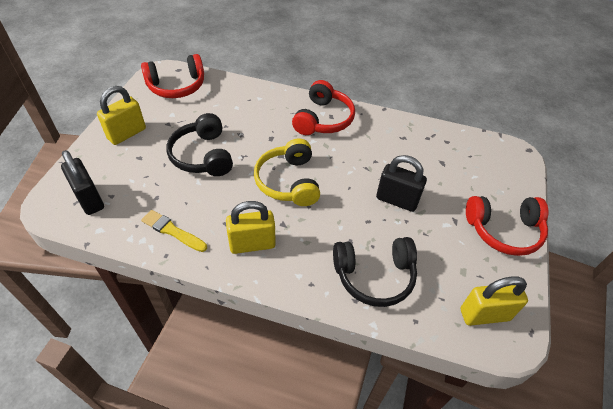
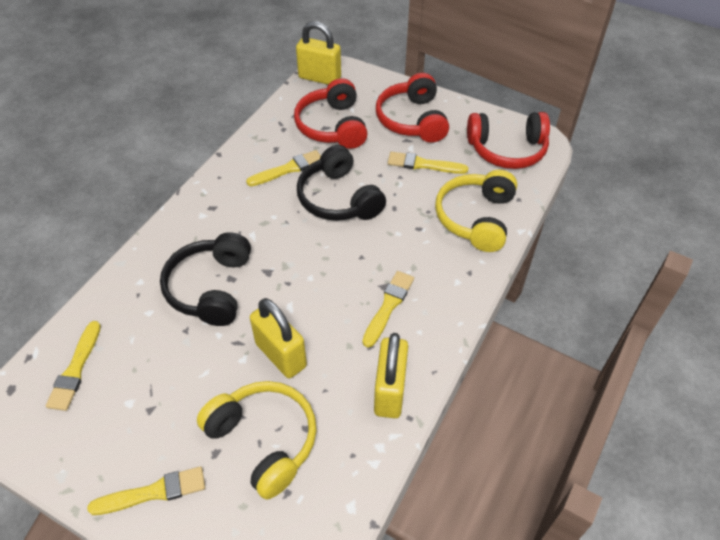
black padlock: [61,150,104,215] [376,155,427,212] = 2 -> none = 0
yellow brush: [141,210,207,252] = 1 -> [46,321,101,411] [87,466,205,515] [246,150,321,186] [363,271,414,347] [388,152,468,174] = 5
yellow headphones: [254,138,320,206] = 1 -> [197,381,317,500] [435,170,517,252] = 2

